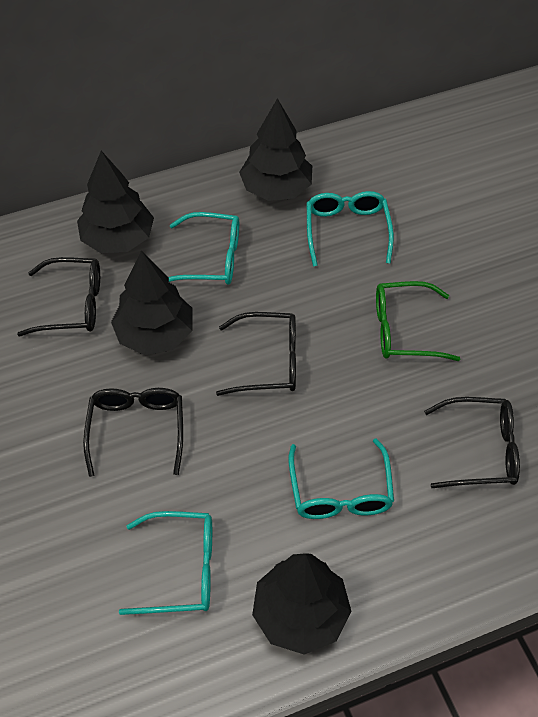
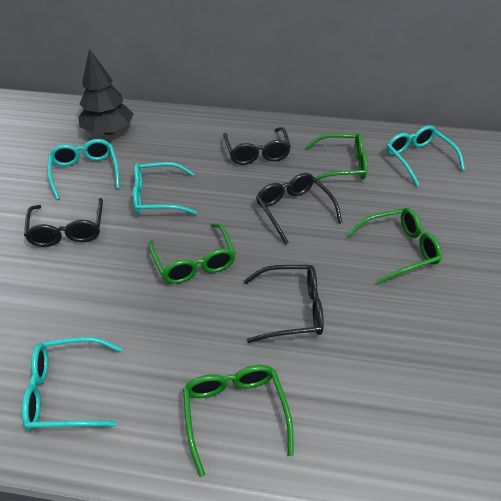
black tree: [77,151,154,253] [111,250,192,355] [239,98,312,201] [252,553,351,655] = 4 -> [79,48,133,135] = 1
green glasses: [376,281,460,361] = 1 -> [148,223,236,284] [183,365,293,477] [305,133,368,180] [347,208,442,284] = 4

